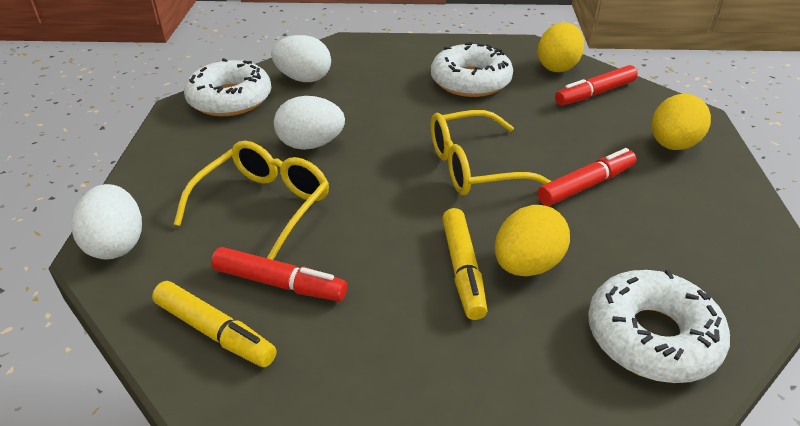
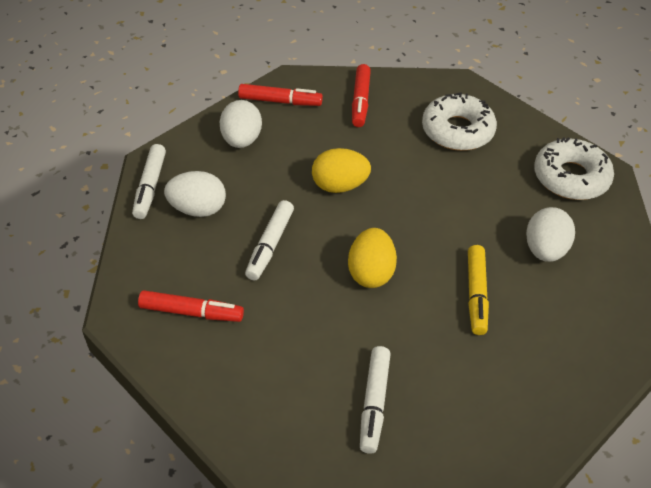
white donut: [184,58,271,116] [431,42,513,97] [588,270,730,383] = 3 -> [422,92,497,151] [534,137,614,200] = 2
white marker: none = 0 -> [132,144,166,219] [245,200,294,281] [360,346,391,454] = 3
yellow egg: [495,205,570,276] [538,22,584,72] [652,94,711,150] = 3 -> [312,148,371,193] [348,228,397,288] = 2
yellow glasses: [174,141,329,260] [431,110,551,195] = 2 -> none = 0
yellow marker: [152,281,277,367] [442,208,487,320] = 2 -> [468,245,489,335] = 1

